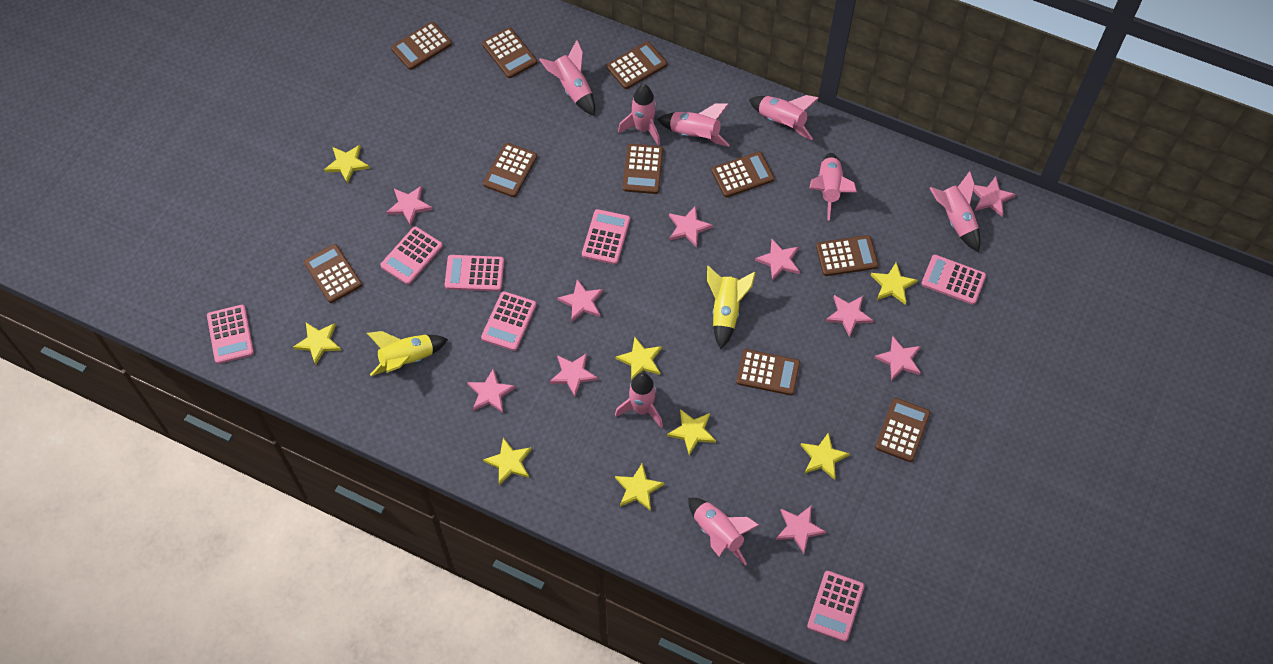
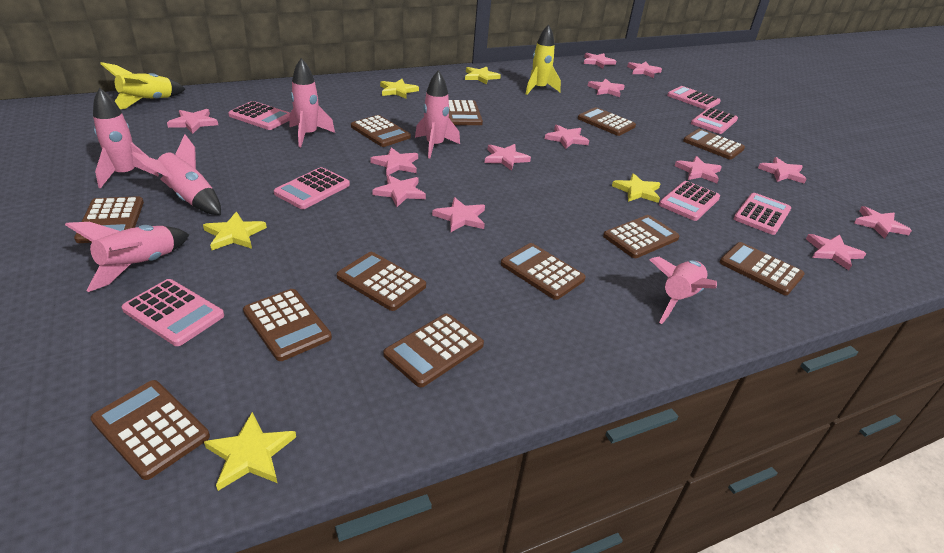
brown calculator: [304,244,362,303] [391,22,452,70] [482,28,537,78] [483,143,537,197] [607,41,667,89] [623,144,663,194] [712,152,774,197] [736,349,800,395] [816,235,878,276] [875,398,930,462] = 10 -> [74,196,144,243] [90,380,210,480] [243,289,332,361] [337,252,426,311] [351,115,411,147] [383,313,484,387] [449,100,483,125] [501,243,586,300] [578,107,636,136] [603,215,680,258] [683,129,745,160] [720,242,805,295] = 12
pink rocket: [539,40,595,116] [615,373,663,428] [618,84,660,146] [657,104,730,147] [688,498,760,565] [749,95,819,140] [809,153,857,221] [930,171,981,252] = 8 -> [65,222,189,292] [93,88,159,189] [132,134,221,215] [289,58,335,147] [415,70,460,158] [650,257,717,324] = 6
pink star: [386,186,433,226] [467,368,516,413] [550,353,598,397] [557,279,604,322] [669,206,713,247] [755,239,800,281] [776,505,826,554] [825,295,873,337] [874,336,921,381] [973,176,1016,217] = 10 -> [167,109,218,134] [370,147,418,176] [372,175,426,207] [432,197,485,232] [485,144,531,171] [545,125,589,149] [584,53,616,68] [588,78,625,97] [627,62,662,78] [675,156,722,183] [758,157,806,183] [806,234,866,270] [854,206,912,239] = 13
yellow star: [293,323,342,366] [324,145,370,184] [483,438,532,485] [615,463,665,511] [616,337,662,382] [667,409,716,455] [801,432,850,480] [871,262,918,305] = 8 -> [203,212,267,250] [204,412,296,491] [380,79,419,99] [465,67,501,85] [612,173,661,203] = 5

